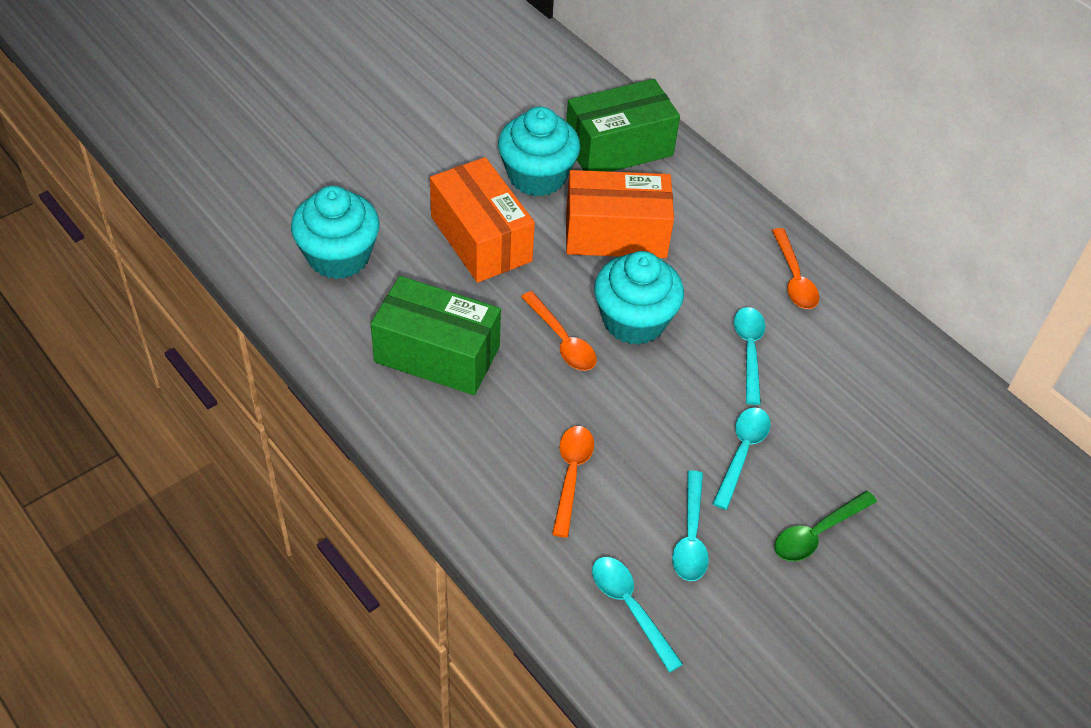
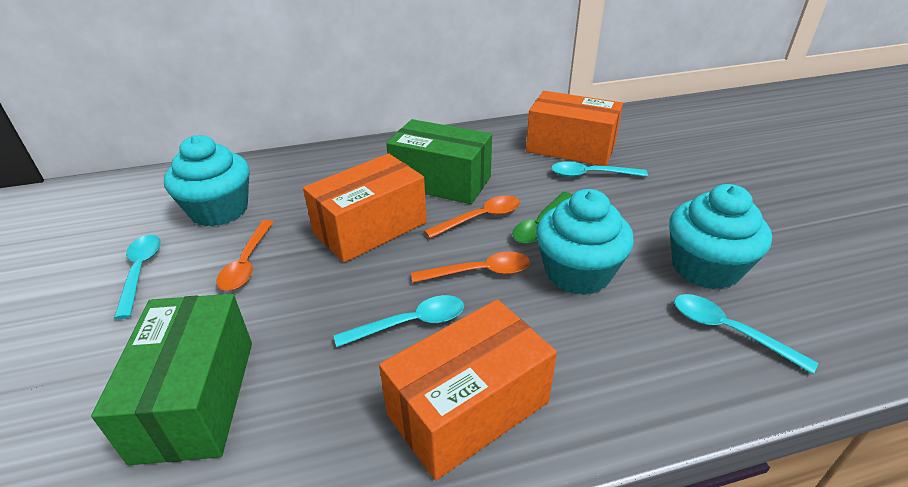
orange box: [430,157,535,283] [566,170,674,258] = 2 -> [303,153,427,263] [379,299,557,480] [526,91,623,166] = 3

